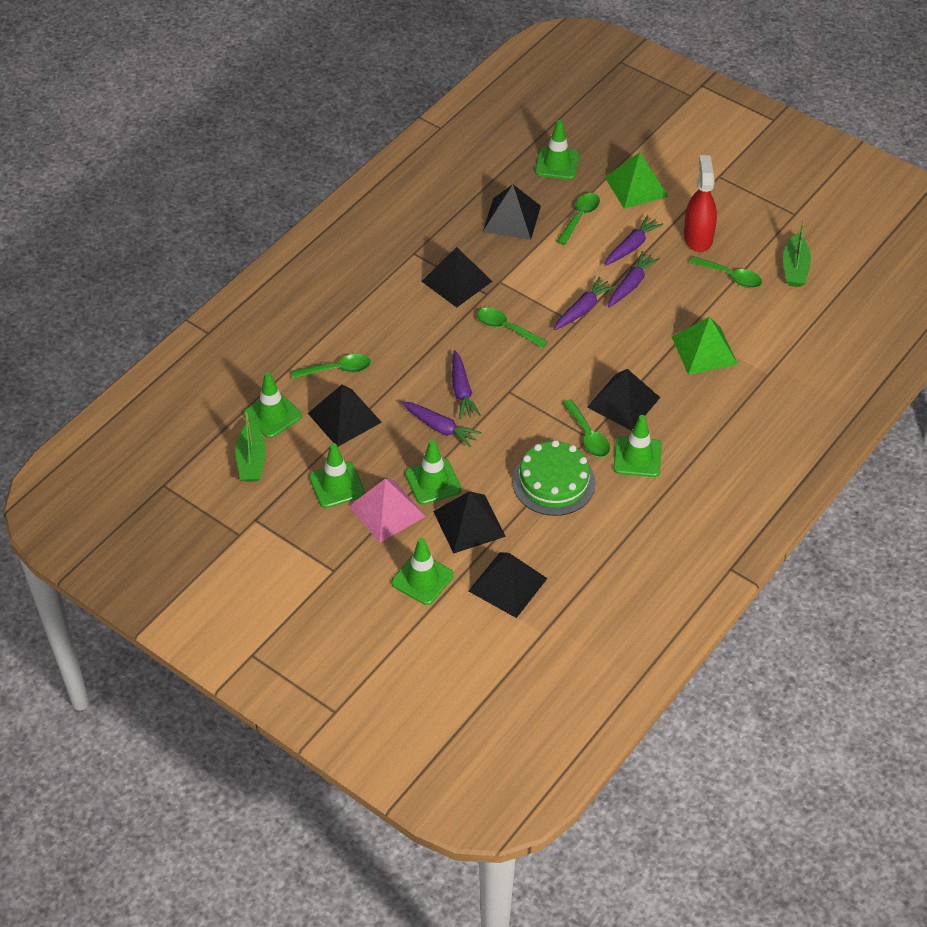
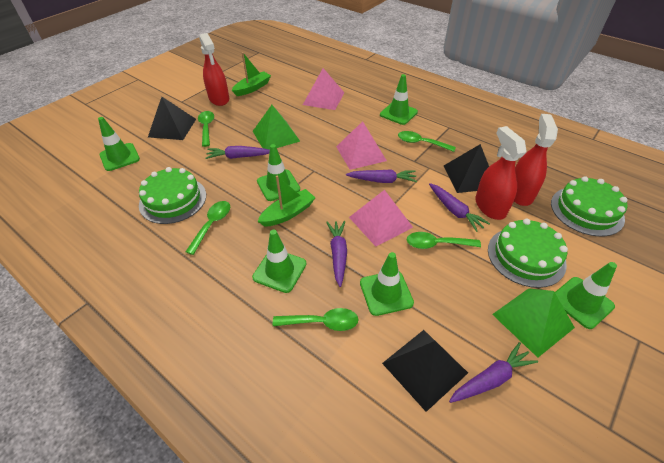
black pyramid: [308,384,382,446] [421,247,493,308] [433,491,506,554] [469,552,547,618] [483,184,541,240] [587,369,660,431] = 6 -> [148,97,196,140] [382,330,468,412] [444,144,489,193] = 3
green cake: [512,440,596,516] = 1 -> [139,167,206,224] [488,219,568,288] [551,176,627,237] = 3
pink pyramid: [349,478,426,543] = 1 -> [303,68,344,110] [336,121,387,170] [349,190,413,247] = 3
red spray bottle: [684,155,717,252] = 1 -> [200,33,229,106] [475,126,527,220] [514,114,558,206] = 3

